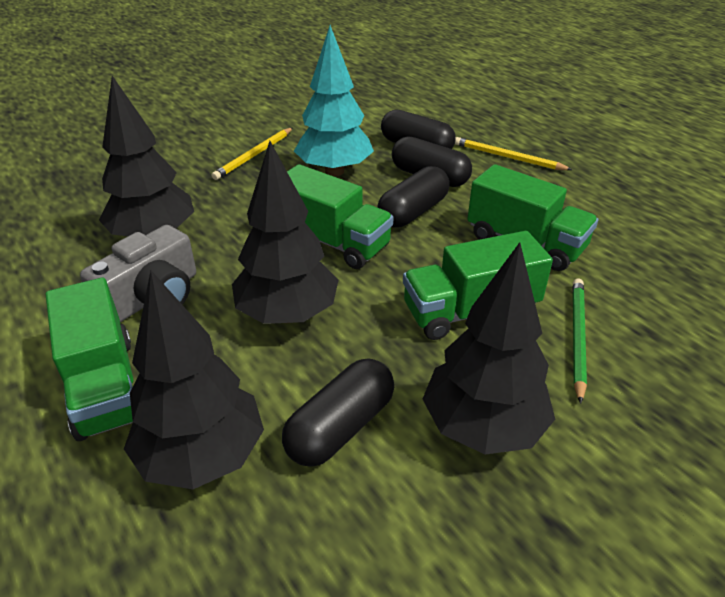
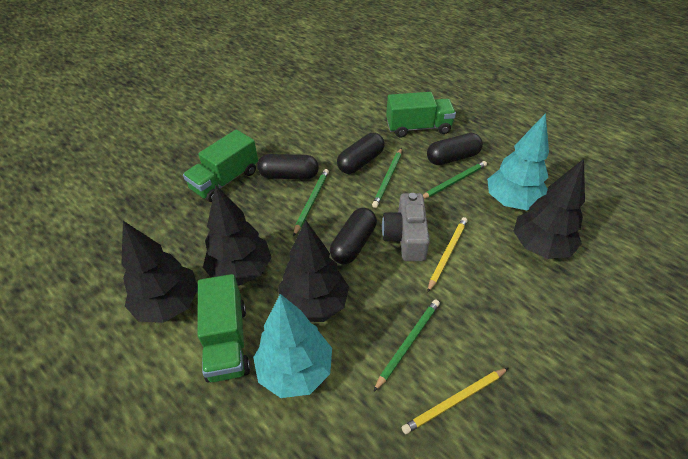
green pencil: [573,278,587,404] = 1 -> [293,169,329,236] [372,148,402,208] [374,299,440,391] [423,161,487,199] = 4
green truck: [46,278,134,441] [287,164,393,269] [403,231,553,340] [467,164,598,271] = 4 -> [183,129,258,202] [198,274,250,383] [386,92,456,137] = 3
turquoise tree: [294,25,374,176] = 1 -> [253,294,332,398] [487,113,549,210] = 2

